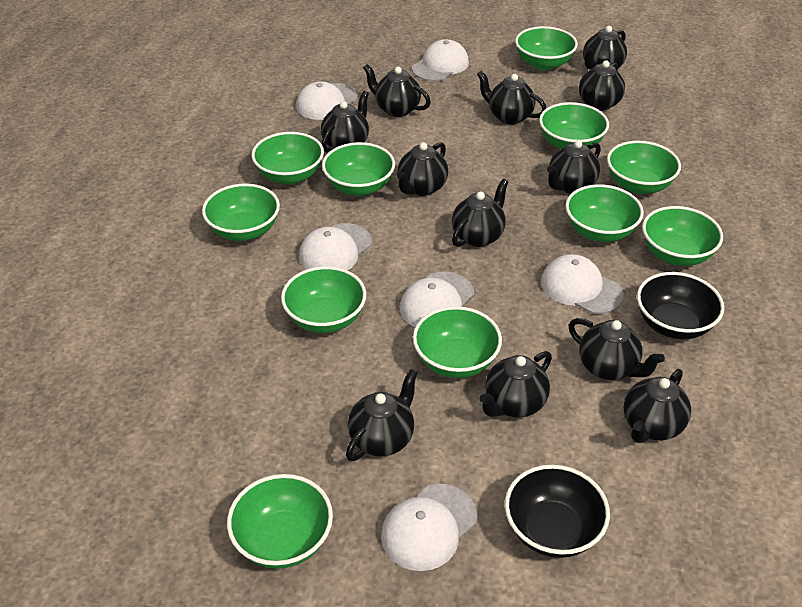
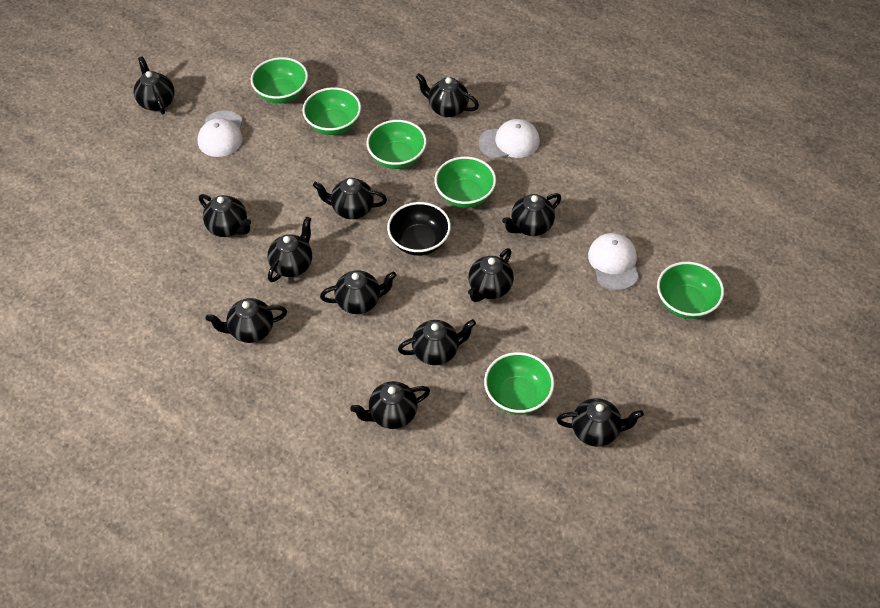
black bowl: [505,465,610,558] [637,272,725,339] = 2 -> [387,202,451,256] = 1
green bowl: [202,184,280,241] [227,474,333,569] [252,132,324,184] [281,266,366,333] [322,142,395,196] [413,306,502,378] [515,26,578,70] [539,102,609,149] [565,184,644,242] [607,141,681,194] [642,206,723,266] = 11 -> [251,57,308,103] [302,87,361,135] [366,120,427,169] [434,156,496,208] [484,352,554,415] [657,261,724,319] = 6
white cap: [296,81,358,120] [299,223,372,270] [381,484,477,571] [400,272,474,327] [412,39,469,81] [541,254,624,314] = 6 -> [198,110,243,157] [479,119,540,159] [588,233,639,290] = 3

